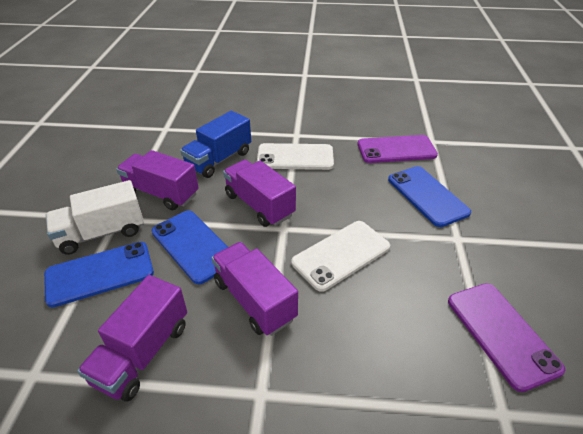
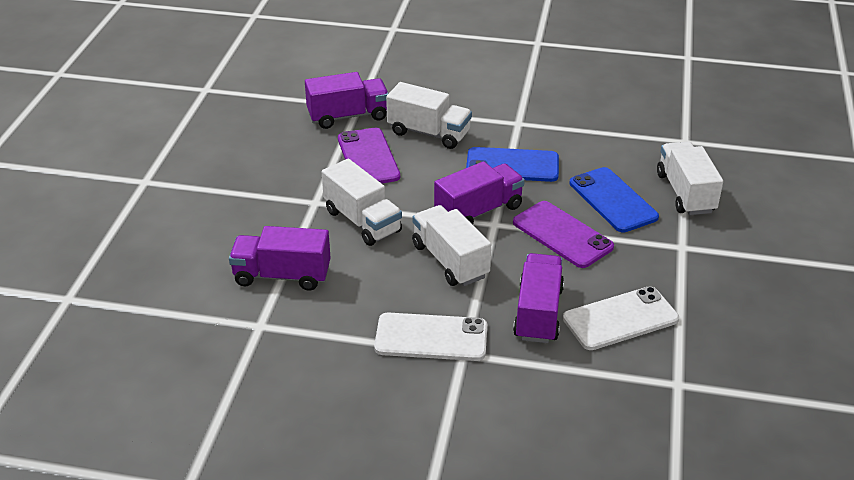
blue phone: [44,242,154,308] [152,210,228,284] [388,166,471,227] = 3 -> [466,147,559,182] [570,167,659,232] = 2
blue truck: [180,111,251,178] = 1 -> none = 0
white truck: [46,180,144,255] = 1 -> [322,159,402,246] [386,82,472,149] [412,205,491,286] [657,141,723,215] = 4

